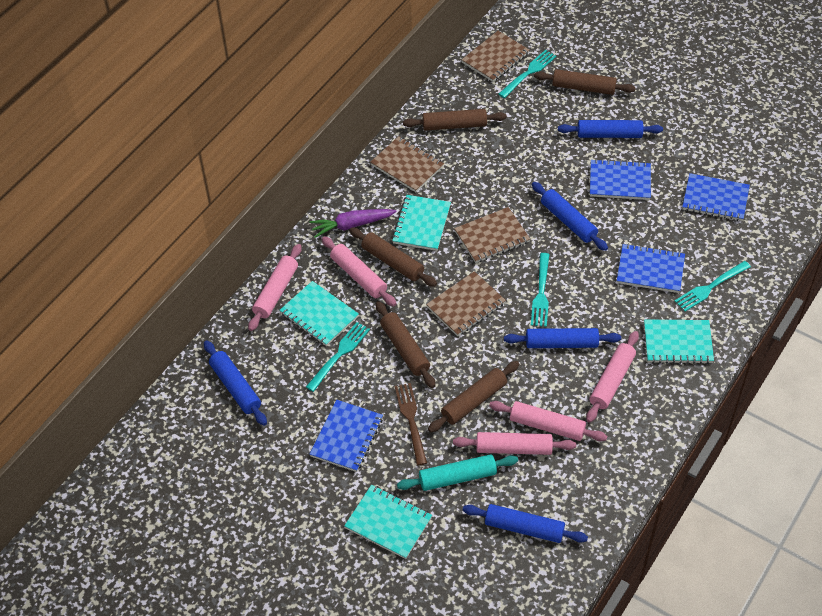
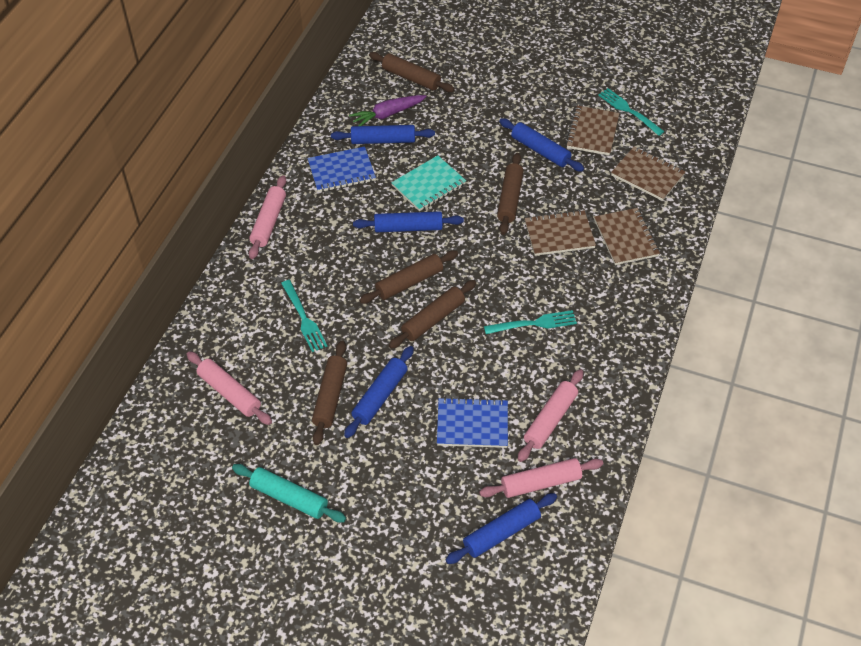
blue notebook: [310,400,383,472] [590,159,651,200] [617,244,685,293] [682,173,750,221] = 4 -> [307,146,376,192] [437,397,508,448] = 2
brown fork: [395,383,427,465] = 1 -> none = 0
pink rolling pin: [248,244,301,331] [322,236,397,306] [453,432,576,455] [489,401,607,442] [586,331,639,423] = 5 -> [187,351,272,425] [249,175,286,259] [479,458,603,498] [518,369,583,462] = 4
turquoise fork: [306,322,370,392] [499,50,556,98] [531,253,549,327] [675,261,751,312] = 4 -> [281,280,328,352] [484,310,577,334] [598,88,665,136] = 3
turquoise notebook: [280,281,359,346] [344,485,432,559] [392,195,451,251] [644,319,714,364] = 4 -> [391,155,466,211] = 1

